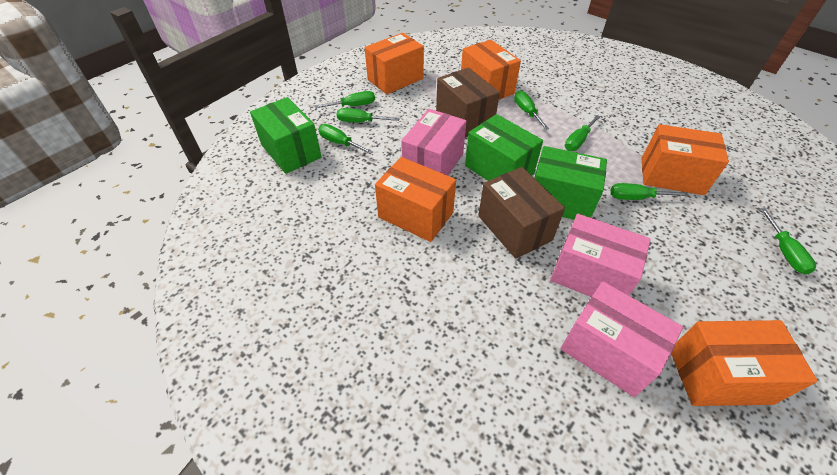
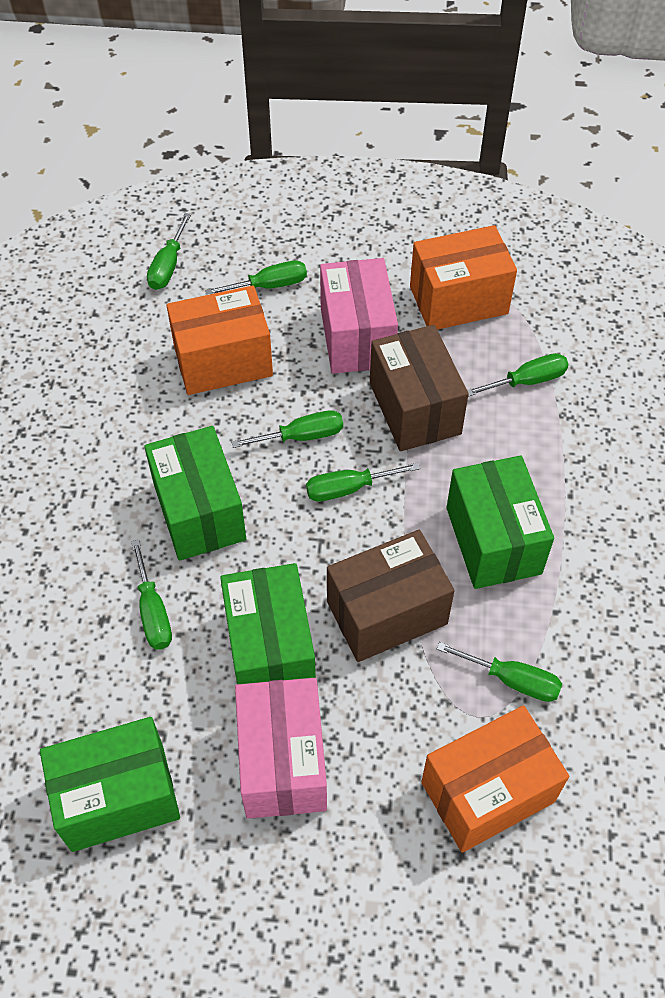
green box: [250,97,322,174] [465,114,543,181] [534,146,607,220] = 3 -> [40,717,180,852] [144,426,246,561] [220,563,316,684] [446,456,554,589] = 4
orange box: [364,33,424,94] [375,157,456,242] [461,40,521,100] [641,124,729,195] [671,320,818,406] = 5 -> [166,285,273,395] [410,225,517,330] [421,705,569,853] = 3
pink box: [401,109,467,176] [550,214,651,297] [561,282,683,397] = 3 -> [235,678,327,819] [320,258,398,374] = 2

